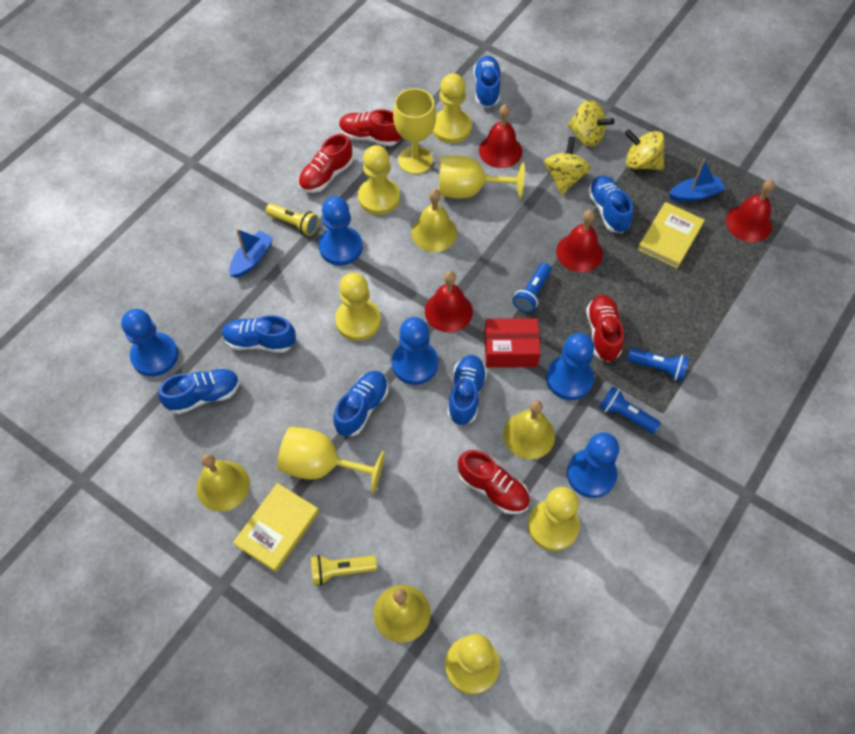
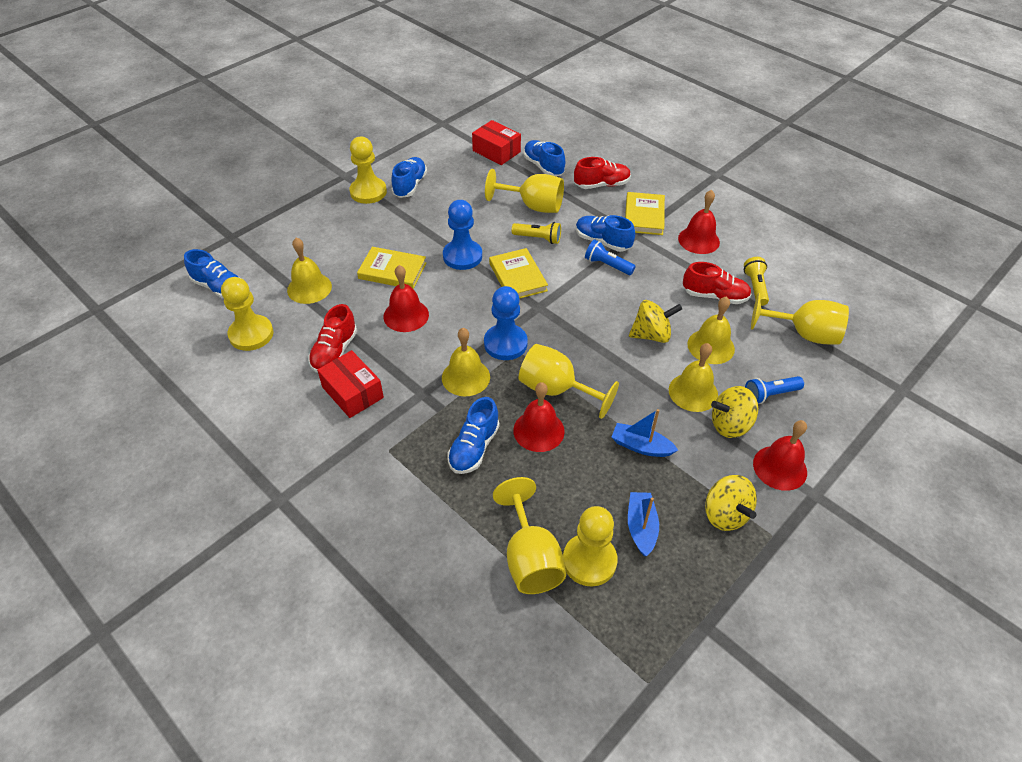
blue flashlight: [513,263,551,313] [599,386,661,434] [627,348,689,381] = 3 -> [585,239,636,275] [745,376,804,404] = 2
blue pawn: [121,309,178,377] [319,197,363,266] [392,317,438,385] [546,333,594,400] [567,432,619,498] = 5 -> [443,200,482,270] [484,286,528,360] = 2
blue shoe: [158,368,240,414] [222,315,296,353] [333,371,389,436] [447,355,487,425] [473,56,501,108] [588,176,633,233] = 6 -> [184,249,242,299] [392,157,427,198] [447,397,500,474] [524,140,565,176] [576,215,635,252] = 5
red box: [485,318,541,367] = 1 -> [317,350,384,418] [472,120,521,165] = 2
red shoe: [298,134,353,193] [339,109,402,146] [458,450,530,515] [586,295,624,362] = 4 -> [308,304,357,372] [574,157,631,189] [683,262,751,304] = 3
yellow book: [233,483,319,572] [638,202,705,269] = 2 -> [357,247,426,289] [489,248,548,298] [625,192,665,235] = 3
yellow goblet: [277,427,385,493] [393,88,436,174] [439,155,525,199] = 3 -> [485,169,564,213] [493,477,566,594] [518,344,619,419] [751,293,849,345] = 4
yellow pawn: [335,273,381,341] [358,145,400,215] [432,73,472,143] [445,634,500,694] [528,487,580,551] = 5 -> [221,277,274,351] [349,136,387,204] [563,506,618,587] = 3

